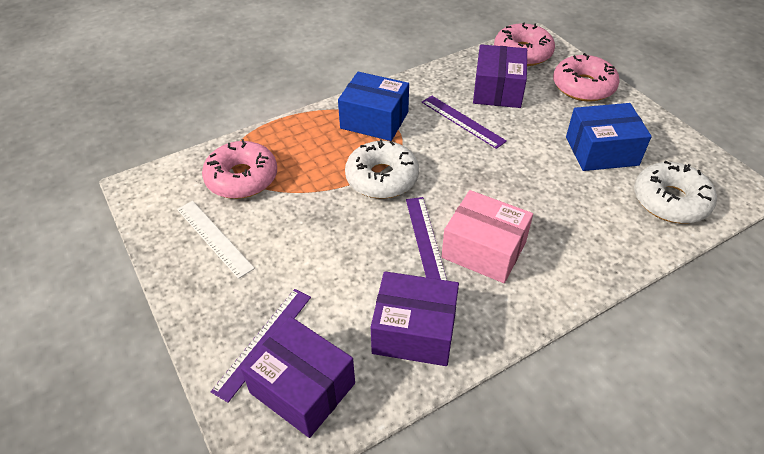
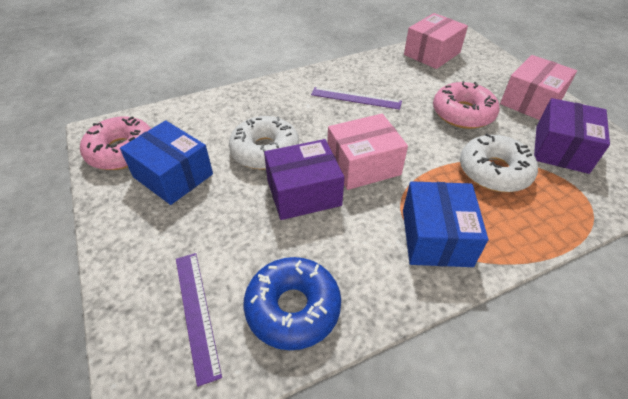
blue donut: none = 0 -> [243,257,341,350] = 1
pink box: [442,190,533,283] = 1 -> [327,114,408,190] [404,13,468,69] [500,55,577,120] = 3
pink donut: [202,139,277,199] [494,22,555,66] [553,53,620,102] = 3 -> [80,116,151,170] [433,81,500,129] = 2
purple box: [241,317,355,438] [371,271,459,366] [473,44,527,108] = 3 -> [264,139,344,220] [534,98,610,174] = 2
purple ruler: [211,289,311,403] [406,197,447,280] [422,96,507,149] = 3 -> [176,253,222,387] [311,87,402,110] = 2
white ruler: [177,201,255,279] = 1 -> none = 0

